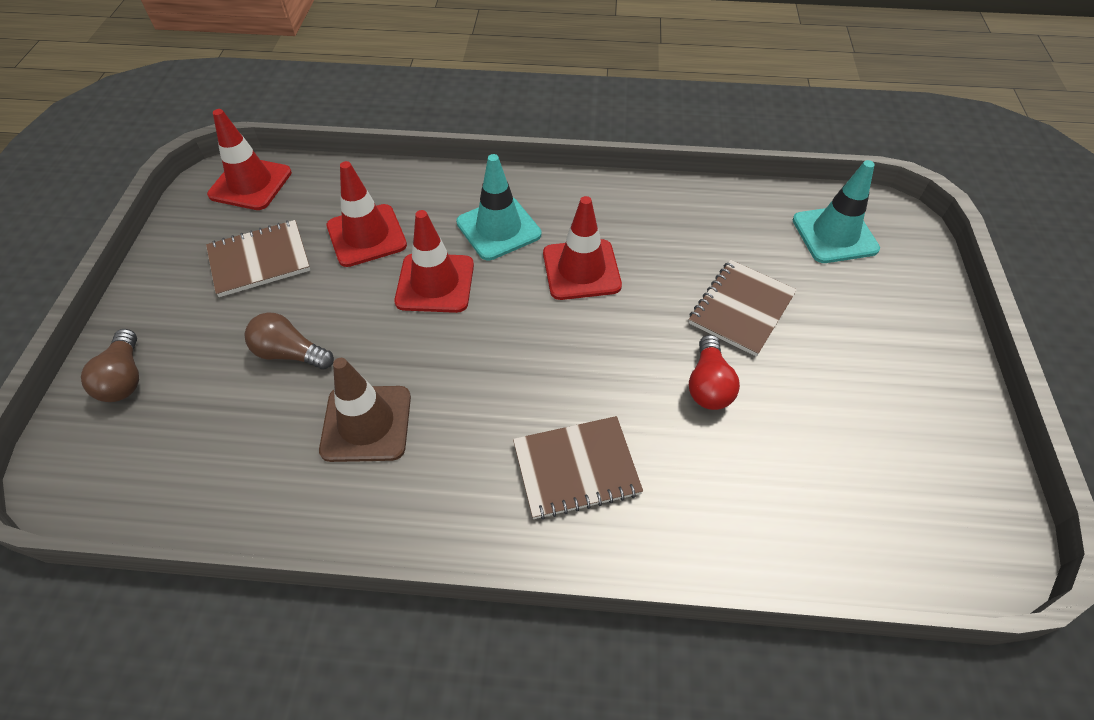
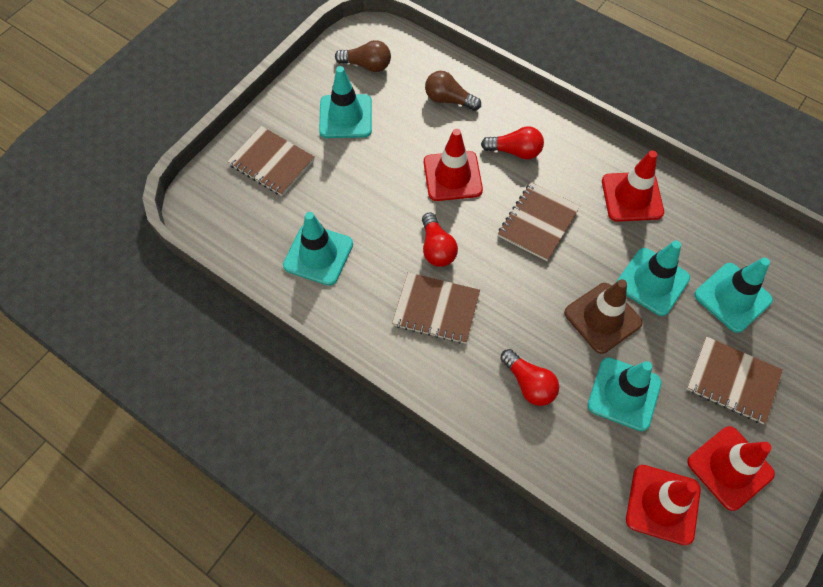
brown notebook: [206,220,310,297] [513,416,643,520] [689,260,797,356] = 3 -> [227,126,315,196] [392,272,480,344] [498,182,580,261] [687,336,783,424] = 4
red light bulb: [689,335,740,410] = 1 -> [422,212,458,267] [481,126,544,159] [500,349,559,406] = 3
turquoise traffic cone: [456,154,541,260] [793,160,880,263] = 2 -> [283,212,353,286] [319,66,372,138] [588,357,662,431] [617,241,690,316] [694,257,773,333] = 5

